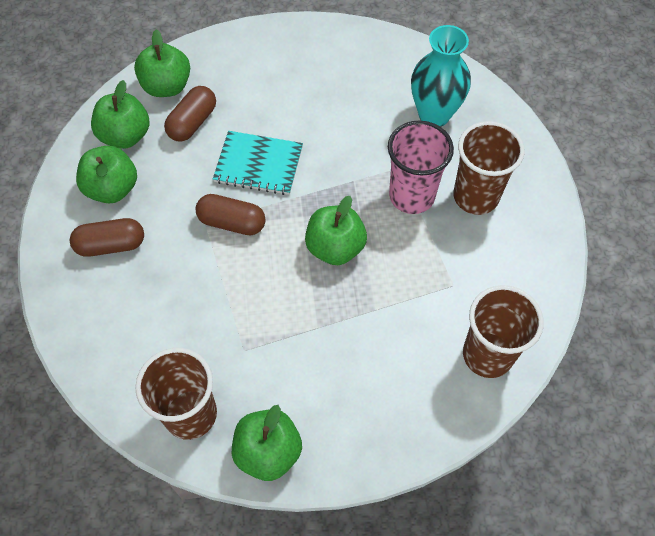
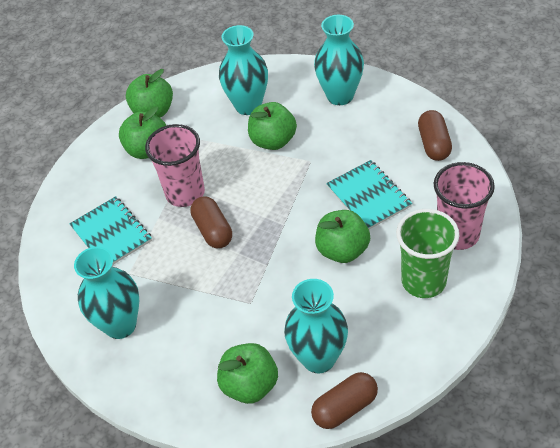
brown cup: [135,348,217,440] [453,121,524,215] [463,285,544,378] = 3 -> none = 0
green cup: none = 0 -> [396,209,459,298] = 1
pink cup: [388,120,454,214] = 1 -> [145,124,205,207] [434,162,495,250] = 2
turquoise notebook: [213,131,303,195] = 1 -> [69,196,152,265] [326,160,412,229] = 2
turquoise vase: [411,25,471,127] = 1 -> [74,247,139,339] [219,25,268,115] [284,279,348,373] [314,15,364,105] = 4

